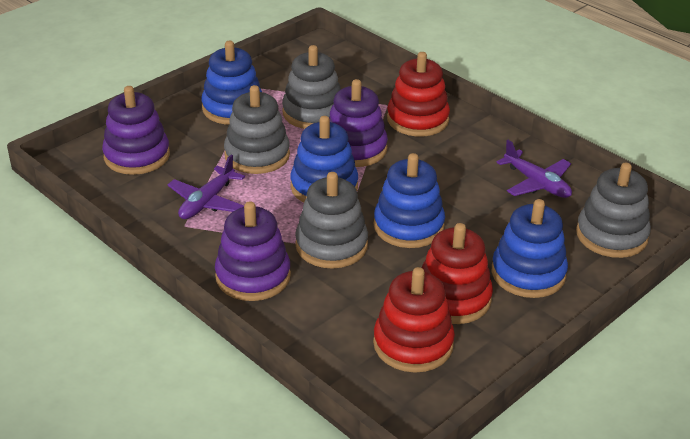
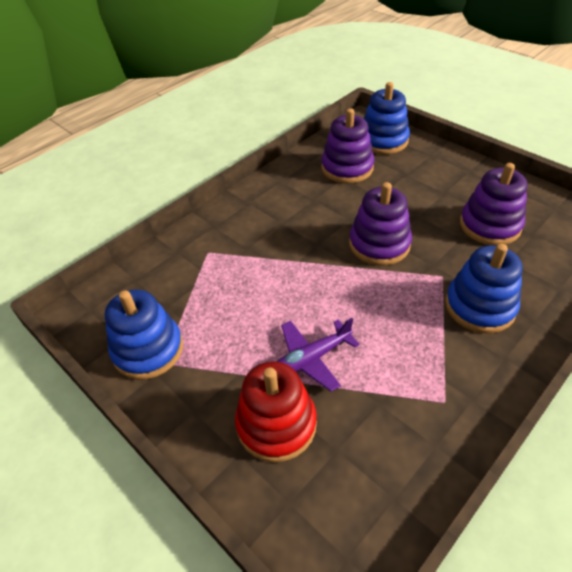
blue stacking toy: [201,41,262,125] [290,116,358,203] [374,153,445,248] [492,199,568,298] = 4 -> [105,290,183,380] [363,82,410,154] [445,244,523,333] = 3
grey stacking toy: [224,85,290,174] [282,45,341,129] [295,172,368,268] [576,163,651,258] = 4 -> none = 0
purple plane: [167,155,245,219] [496,140,572,198] = 2 -> [277,318,359,392] = 1
red stacking toy: [373,267,455,373] [387,52,450,136] [422,223,493,324] = 3 -> [235,361,317,462] = 1

